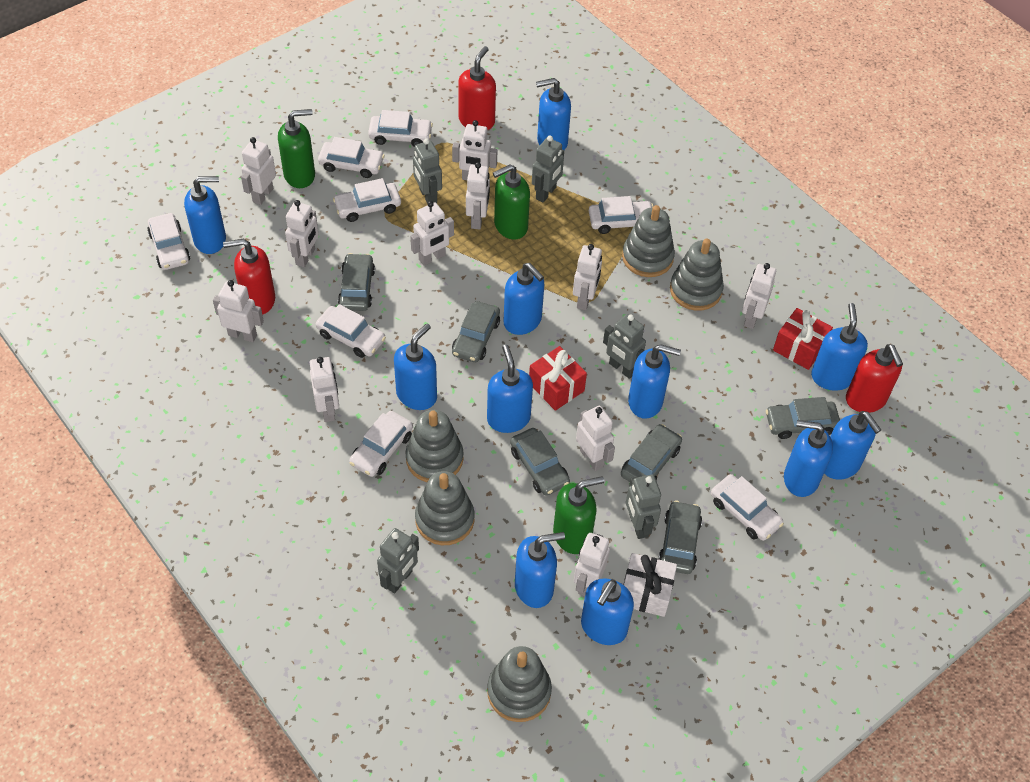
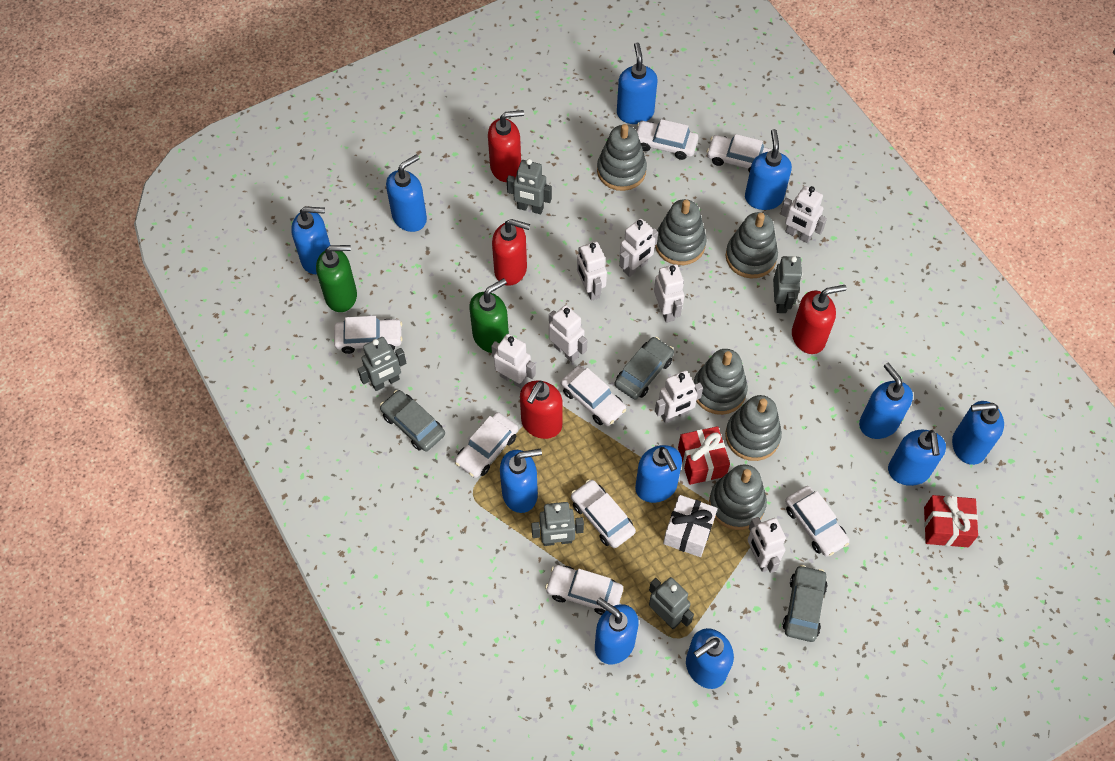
green soap dispenser: [278,109,315,188] [493,164,530,239] [553,476,604,554] = 3 -> [316,245,357,312] [469,278,509,353] = 2
grey car: [338,253,375,311] [452,301,500,362] [510,428,570,495] [621,424,682,482] [658,501,702,574] [766,397,840,439] = 6 -> [380,390,445,451] [615,337,674,399] [783,565,828,642] = 3
grey stacking toy: [405,410,464,482] [415,471,475,545] [487,646,552,722] [622,205,675,277] [670,239,724,311] = 5 -> [597,124,647,191] [655,199,707,265] [694,349,748,415] [709,464,767,530] [725,212,778,279] [725,395,782,461] = 6
red soap dispenser: [223,239,275,315] [458,46,496,130] [846,344,903,413] = 3 -> [488,110,524,182] [492,219,530,286] [520,381,563,439] [792,285,847,354] = 4
white robot: [213,280,264,342] [241,137,276,205] [285,200,319,267] [310,357,339,422] [410,201,454,266] [452,120,498,180] [466,162,490,229] [573,244,602,310] [574,533,610,596] [576,405,615,471] [742,263,776,329] = 11 -> [491,334,536,389] [549,305,587,363] [577,242,607,301] [619,219,658,277] [654,264,684,323] [655,370,703,423] [747,517,786,573] [780,186,827,243] = 8

